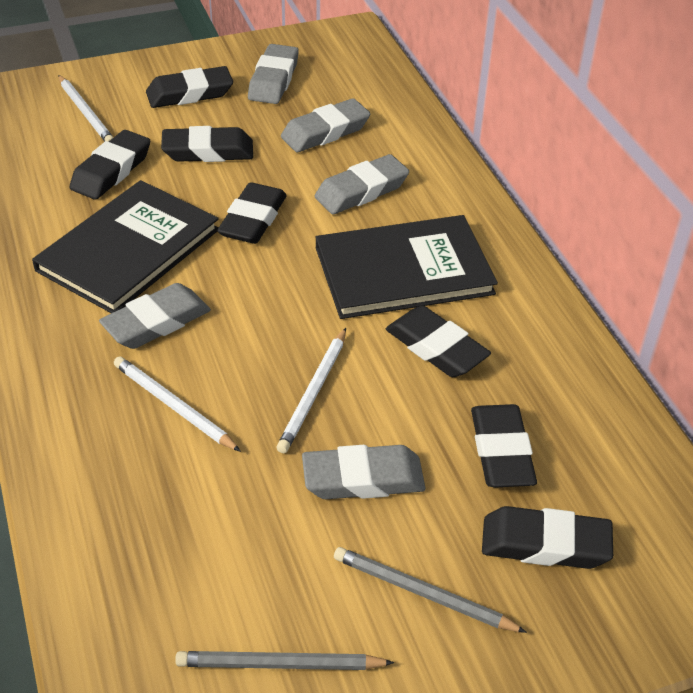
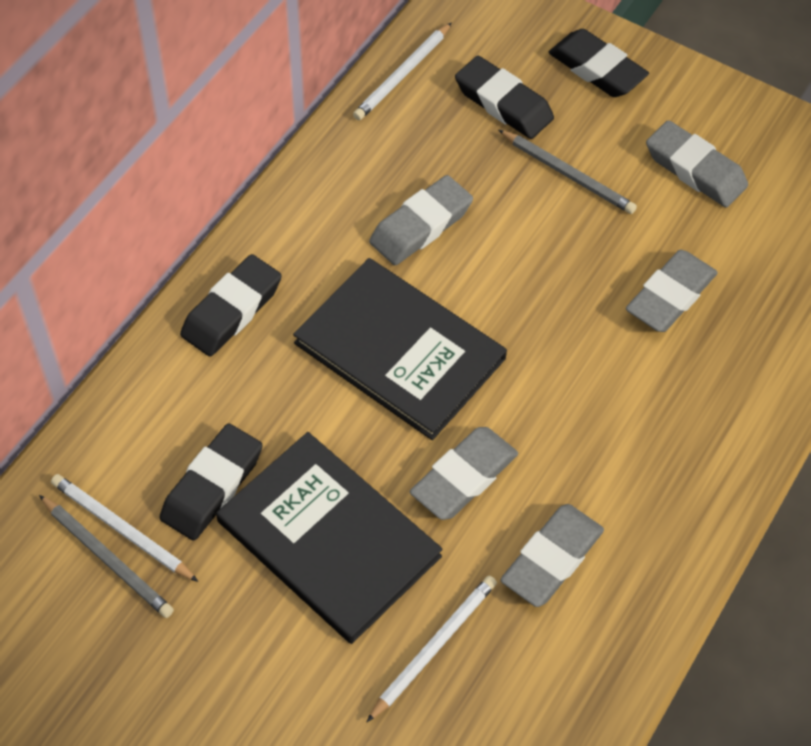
black eraser: [69,130,150,200] [146,66,233,108] [161,126,253,162] [217,182,287,244] [386,306,491,377] [471,404,537,488] [482,506,613,569] = 7 -> [160,423,263,541] [180,254,282,356] [455,56,554,139] [549,29,649,97] = 4

